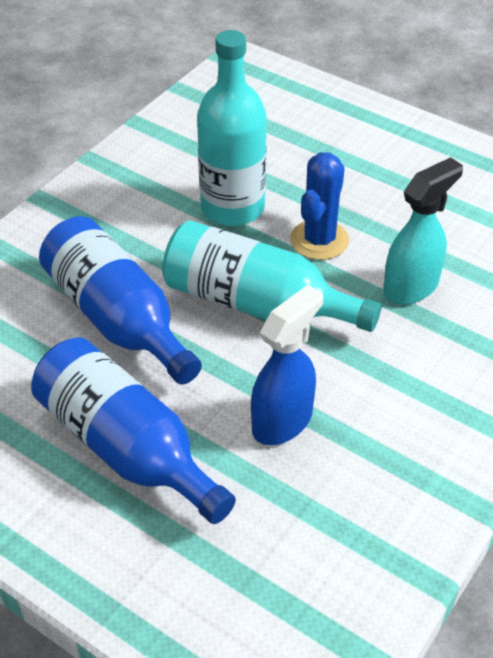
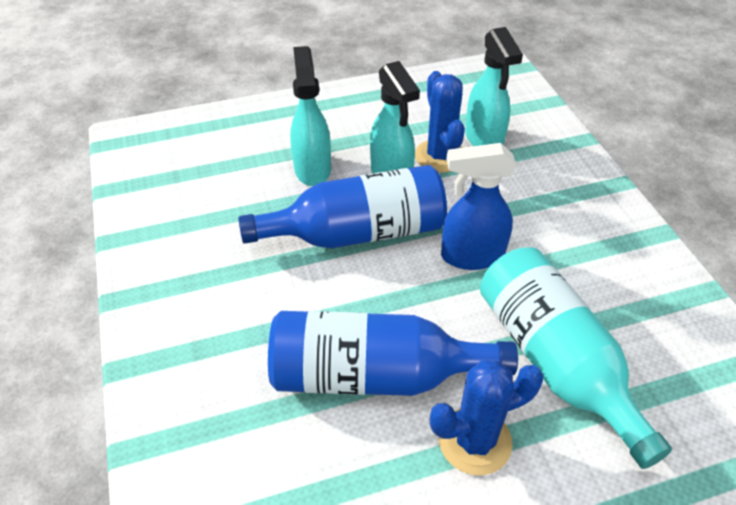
blue cactus: [290,152,349,260] = 1 -> [415,71,465,173] [430,360,544,476] = 2
turquoise bottle: [162,220,382,332] [197,30,266,226] = 2 -> [480,248,672,469] = 1
turquoise spray bottle: [383,157,463,305] = 1 -> [290,46,331,186] [370,61,420,173] [465,27,523,146] = 3

